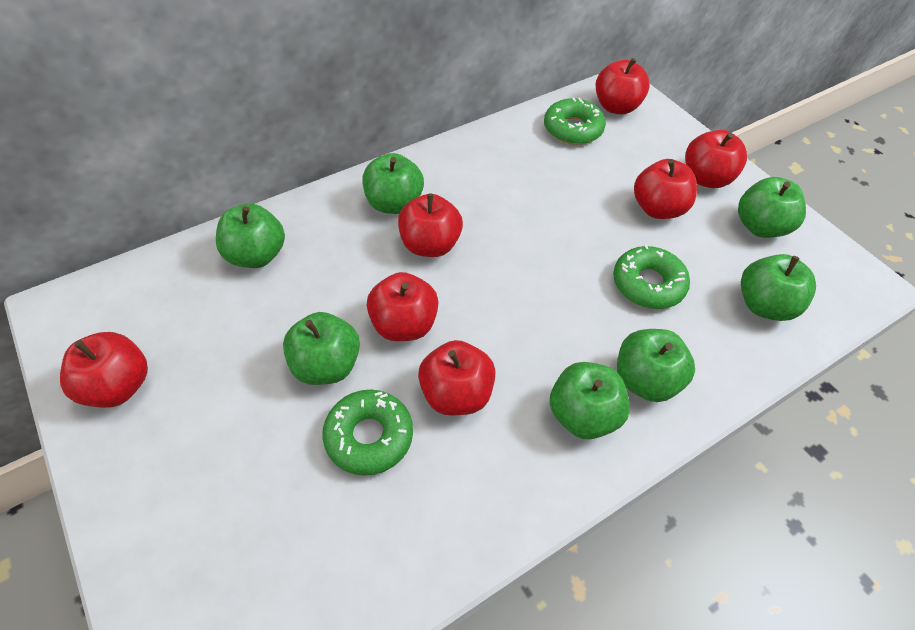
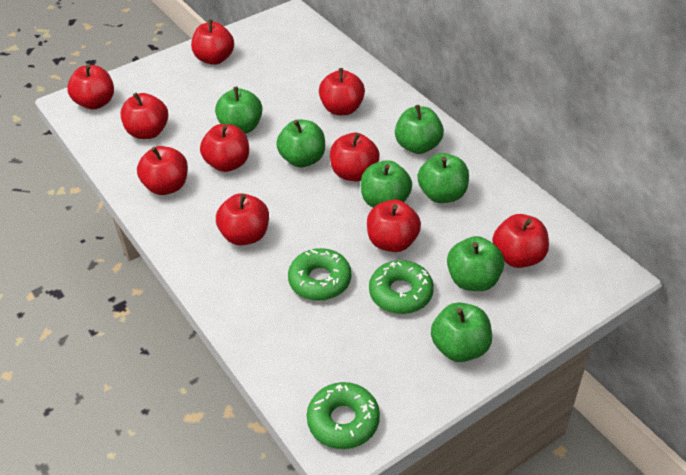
red apple: [60,332,148,408] [367,272,439,341] [398,193,463,257] [418,340,496,415] [596,58,650,114] [634,159,697,219] [685,130,747,188] = 7 -> [67,64,114,110] [120,92,168,139] [137,146,188,195] [191,19,234,65] [200,124,249,172] [216,193,269,246] [319,68,365,115] [330,133,380,181] [367,199,421,252] [492,214,549,268] = 10

